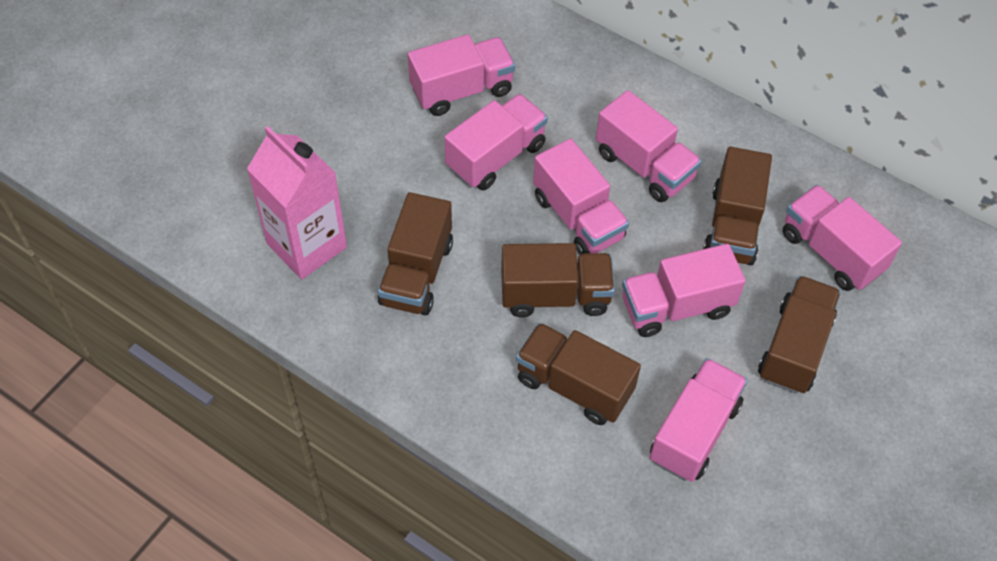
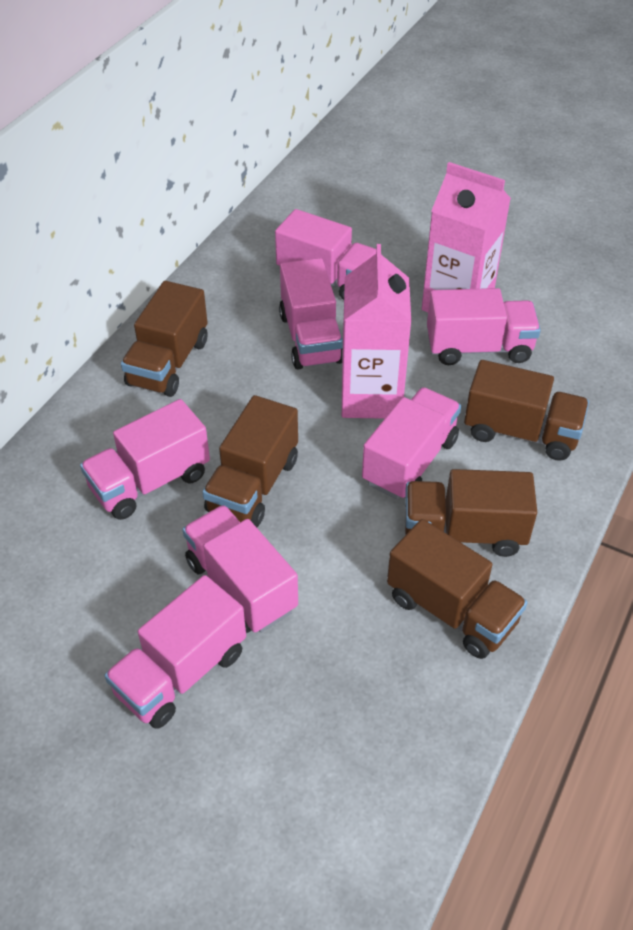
pink carton: [247,126,347,280] = 1 -> [342,244,411,419] [422,162,511,312] = 2

